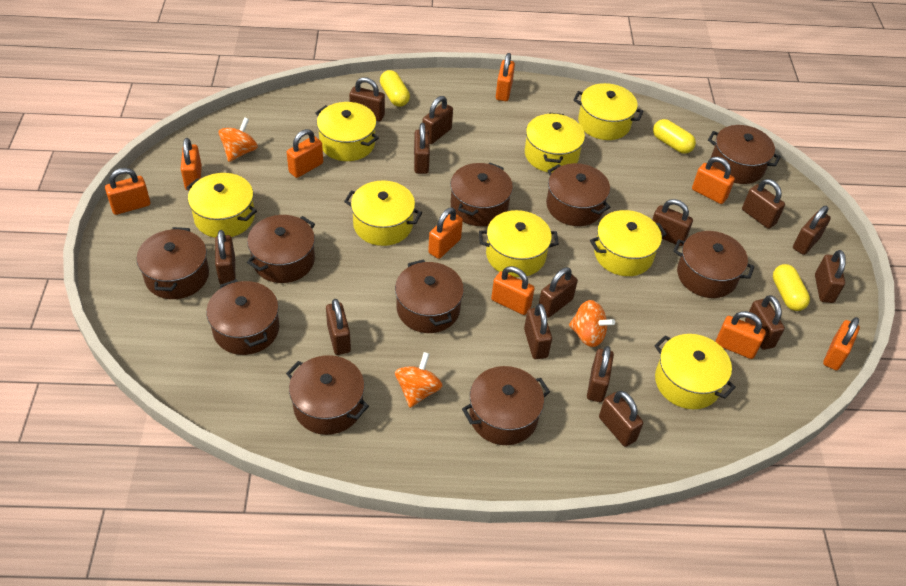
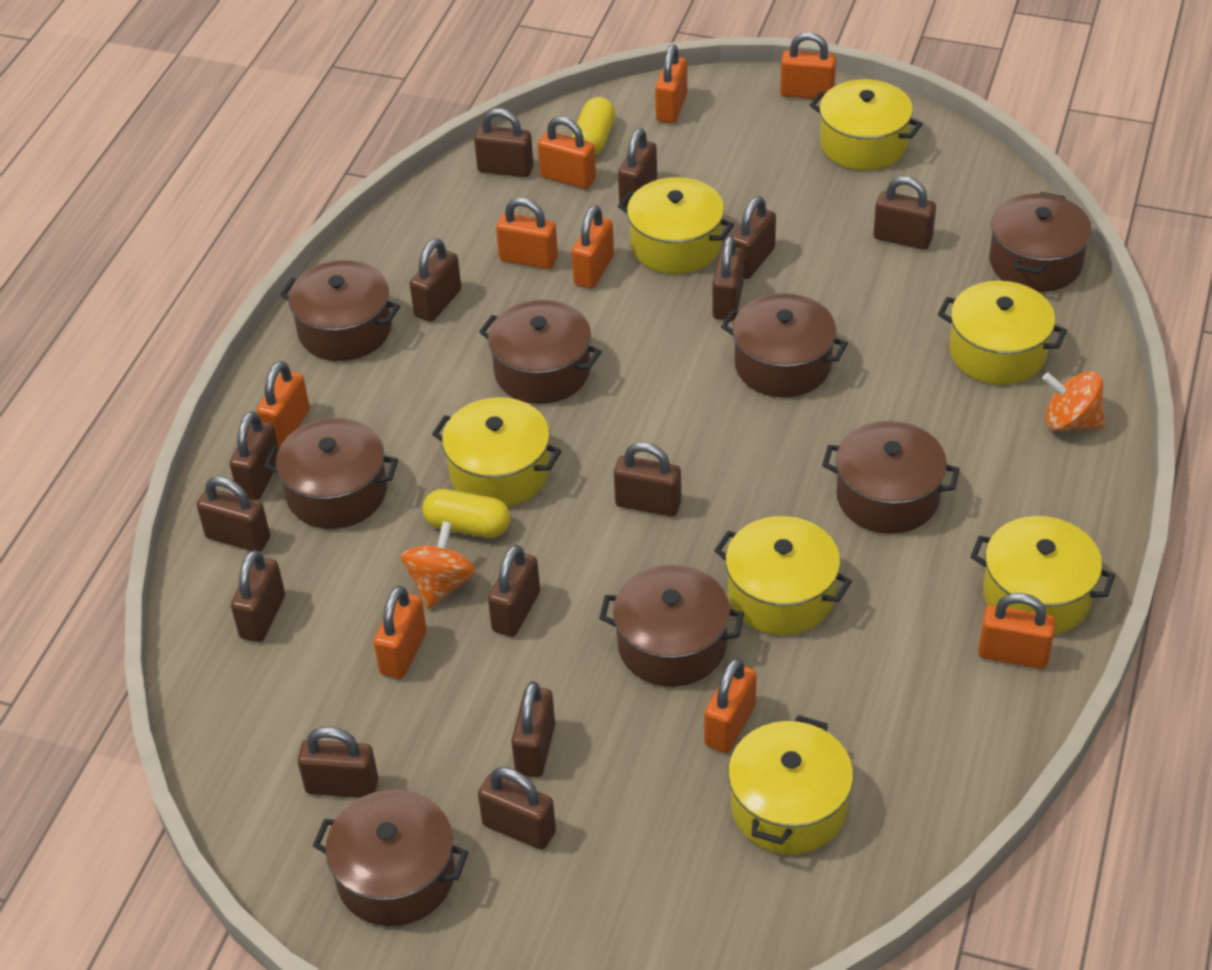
brown pot: [137,227,209,299] [206,279,279,355] [247,215,315,283] [286,355,369,435] [395,259,464,333] [450,163,513,226] [462,366,550,445] [546,163,611,226] [673,231,754,298] [708,125,781,184] = 10 -> [264,418,398,529] [280,260,400,361] [313,789,469,926] [479,300,602,404] [599,565,744,687] [721,293,848,398] [822,421,960,534] [989,192,1092,292] = 8
orange spinning top: [219,117,258,162] [395,352,442,408] [569,300,615,347] = 3 -> [401,521,476,609] [1042,371,1105,431] = 2
yellow capsule: [380,70,410,107] [653,119,696,154] [773,264,810,311] = 3 -> [422,489,511,538] [572,97,615,155] = 2
yellow pot: [186,173,257,238] [315,102,379,161] [344,180,422,246] [479,210,559,277] [525,113,585,173] [573,83,644,140] [590,210,667,276] [654,334,736,409] = 8 -> [432,397,562,507] [618,177,734,274] [714,516,852,635] [728,715,853,854] [810,79,922,170] [938,281,1067,385] [971,516,1115,635] = 7

